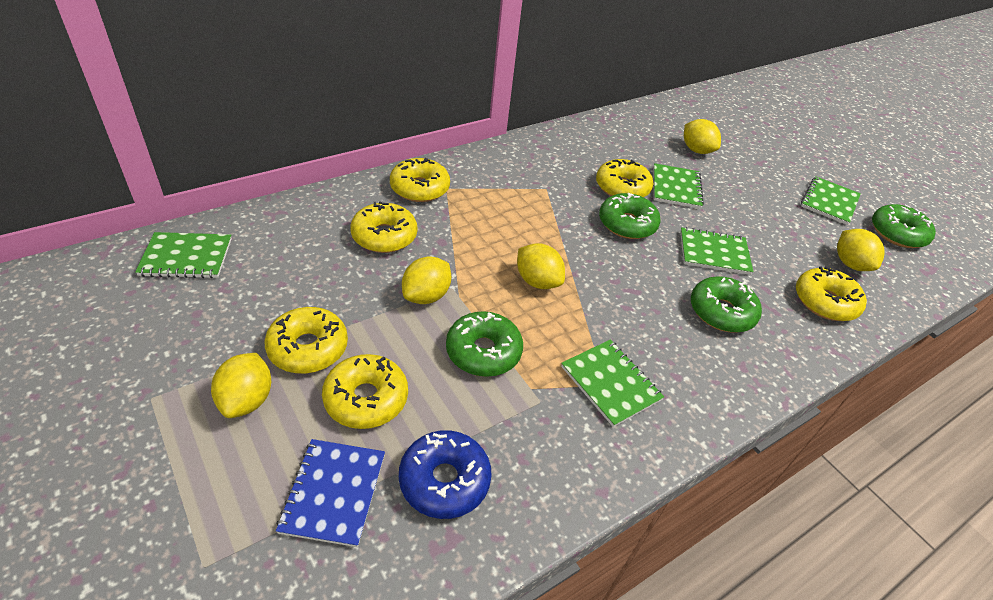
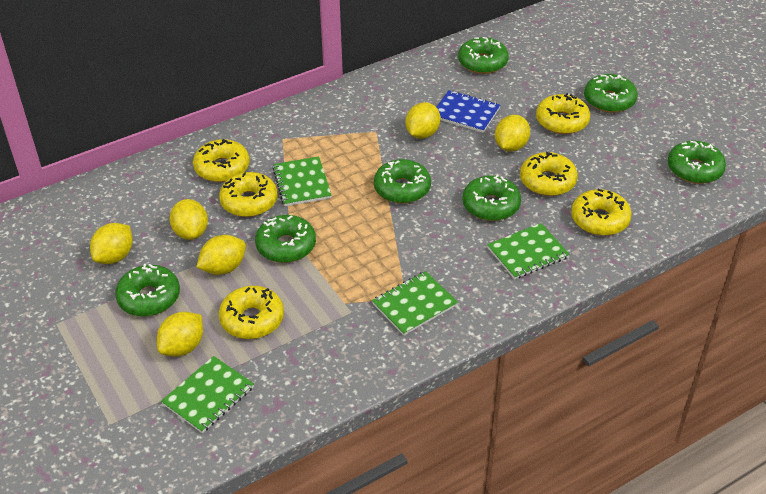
blue donut: [399,430,492,519] = 1 -> none = 0
green donut: [446,311,523,377] [599,193,661,239] [691,276,762,333] [872,204,936,248] = 4 -> [115,264,180,317] [255,215,316,263] [374,159,431,204] [458,37,509,74] [462,175,521,221] [584,74,638,113] [668,140,726,184] = 7
green notebook: [135,232,232,278] [561,340,664,427] [653,163,704,209] [680,227,753,275] [801,176,861,225] = 5 -> [161,356,254,433] [273,156,332,206] [372,271,458,336] [487,223,570,279] = 4
yellow lemon: [211,353,271,418] [402,256,451,304] [517,243,565,289] [684,119,721,154] [837,229,884,271] = 5 -> [90,223,133,264] [157,312,203,357] [170,199,208,240] [196,235,246,275] [405,102,441,139] [495,115,530,152] = 6

